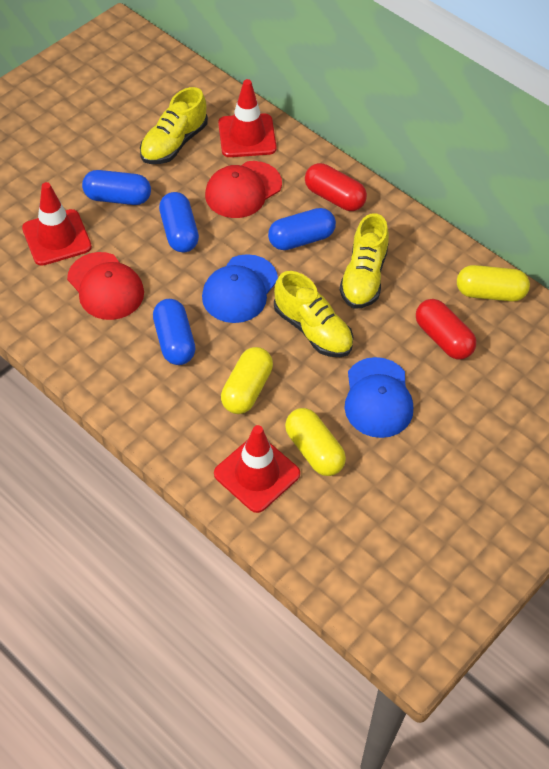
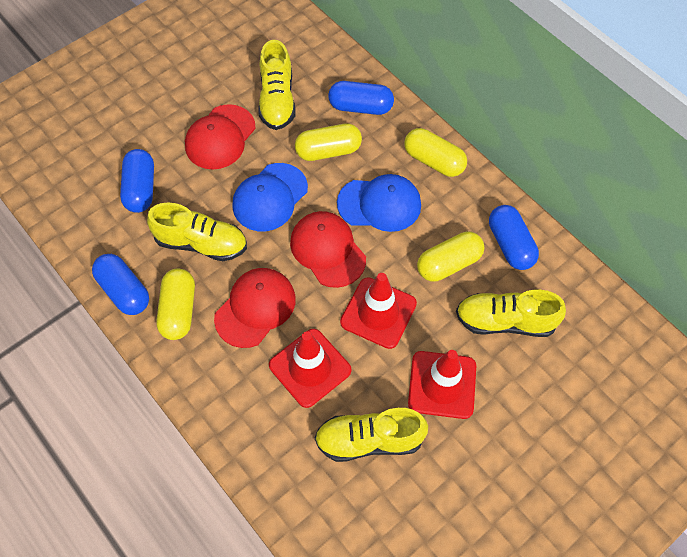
red cap: [67,252,144,320] [205,161,282,218] = 2 -> [185,104,255,169] [214,268,296,348] [290,211,366,288] = 3
red capsule: [305,163,367,211] [416,299,476,360] = 2 -> none = 0
yellow capsule: [221,347,273,414] [285,408,346,476] [457,265,530,302] = 3 -> [156,268,195,340] [295,123,362,161] [404,128,467,177] [417,231,485,282] = 4
yellow shoe: [140,87,208,164] [274,271,353,357] [339,213,389,309] = 3 -> [147,203,247,261] [258,40,296,130] [315,408,428,462] [456,289,566,337] = 4

